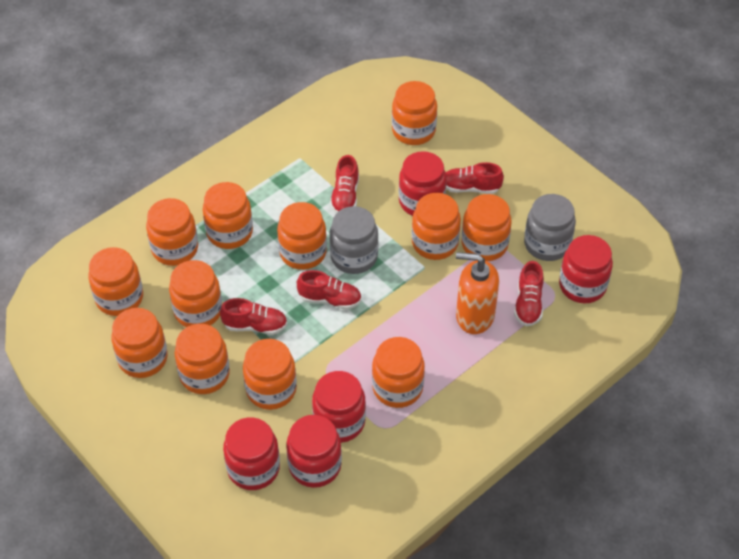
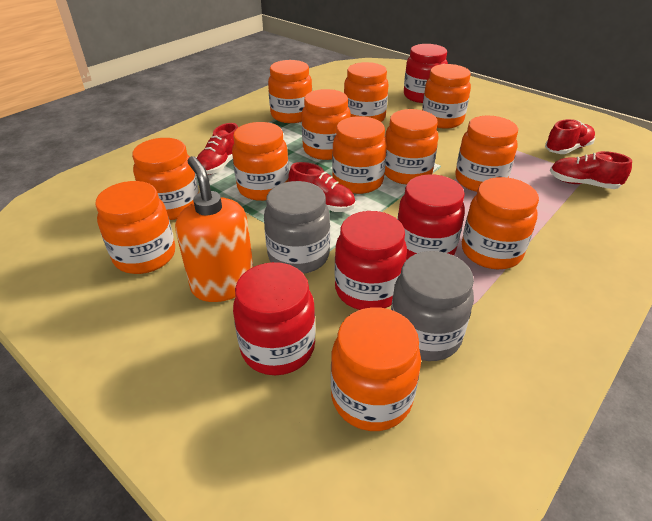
red jar: [223,418,280,490] [286,415,342,488] [312,371,366,443] [399,151,446,216] [559,235,613,303] = 5 -> [233,262,316,375] [335,211,407,310] [397,174,465,259] [404,44,448,103] = 4
red shoe: [220,298,287,335] [297,270,362,310] [330,155,359,213] [446,162,504,194] [514,261,544,326] = 5 -> [197,123,239,175] [288,162,355,212] [545,119,595,154] [550,151,632,189] = 4

